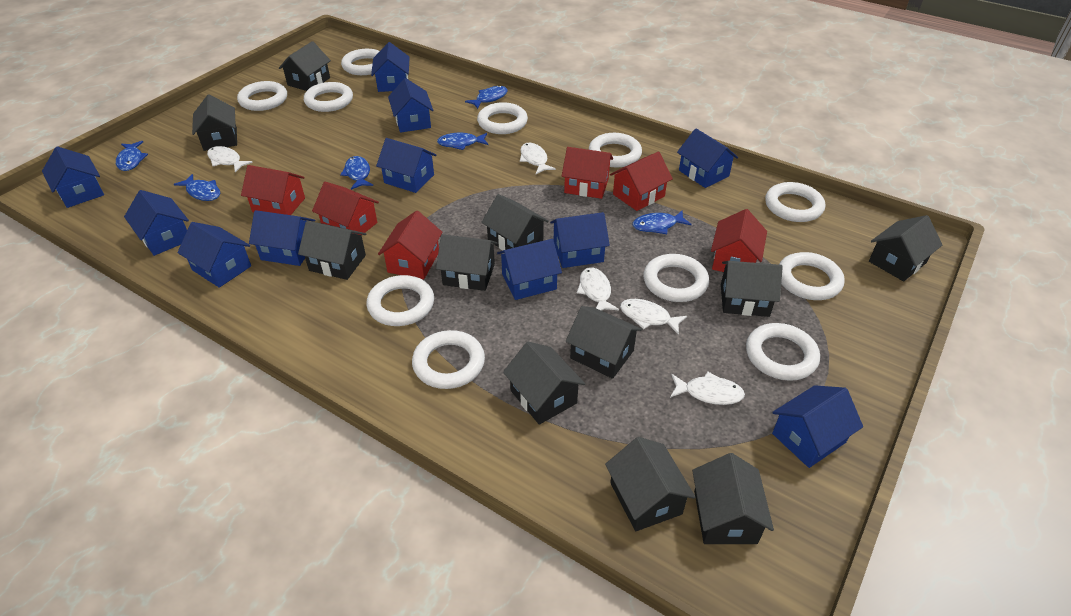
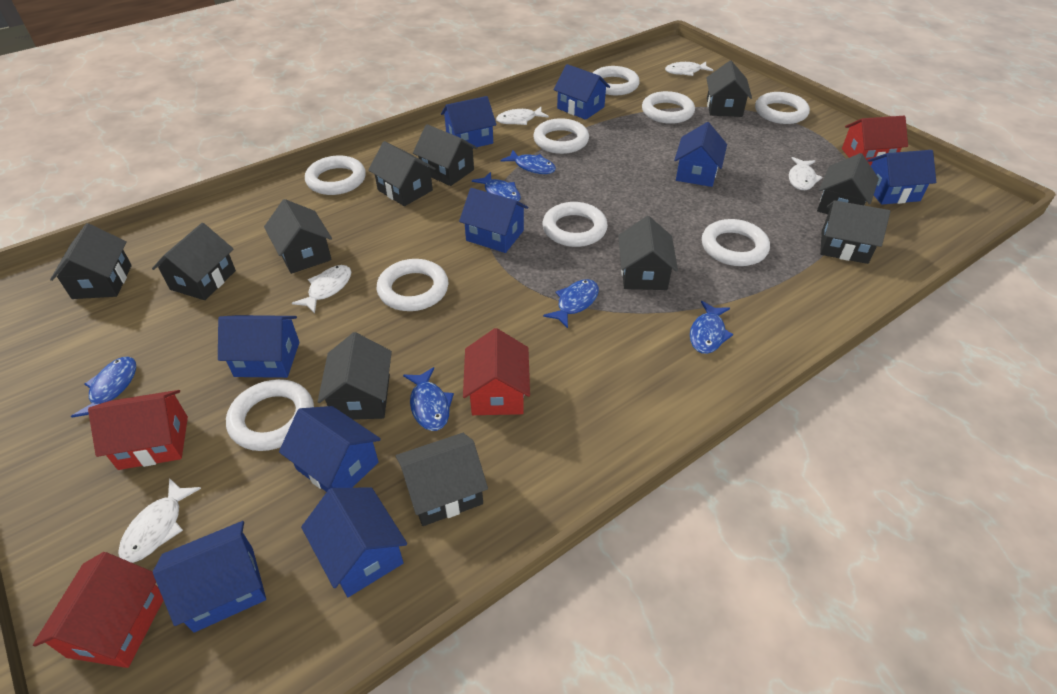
blue house: [42,146,104,208] [124,190,189,256] [177,222,251,288] [249,210,315,266] [371,42,410,92] [376,138,436,193] [388,78,433,133] [497,239,562,300] [550,212,610,268] [677,128,738,188] [772,385,863,468] = 11 -> [153,521,266,633] [218,315,299,378] [279,406,381,492] [301,487,407,597] [441,96,496,147] [459,188,528,253] [554,64,610,120] [674,122,727,187] [868,150,936,205] = 9
red house: [241,165,305,215] [312,182,379,235] [378,211,443,279] [562,147,613,199] [610,152,673,211] [711,209,767,272] = 6 -> [33,552,163,668] [88,390,188,470] [463,328,530,415] [842,116,908,166] = 4
white ring: [237,81,287,111] [304,82,353,112] [341,49,380,75] [367,275,434,326] [412,330,485,389] [477,102,528,134] [589,133,642,168] [644,254,709,302] [746,323,820,381] [765,182,825,222] [779,252,845,300] = 11 -> [226,379,314,451] [305,156,366,195] [377,259,449,311] [533,118,589,154] [543,202,608,247] [593,66,640,95] [642,91,695,124] [702,219,770,266] [755,92,810,124] = 9

